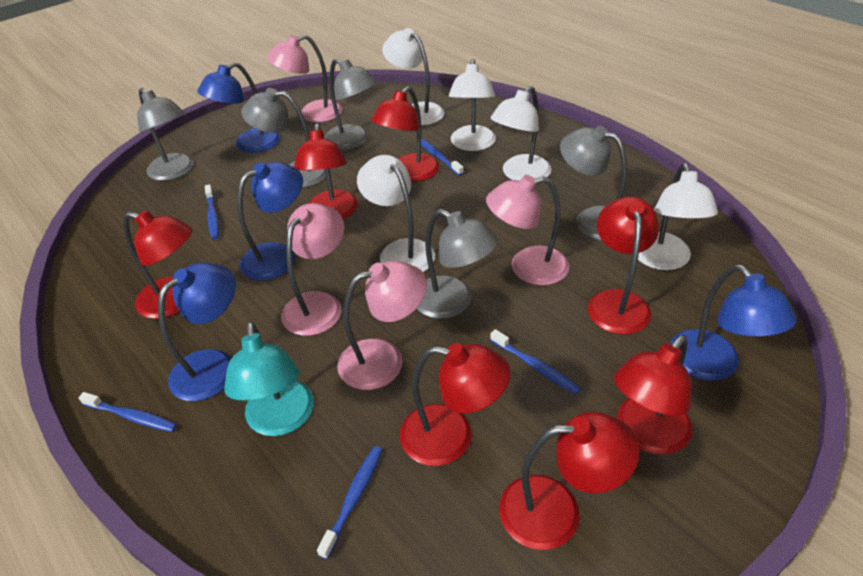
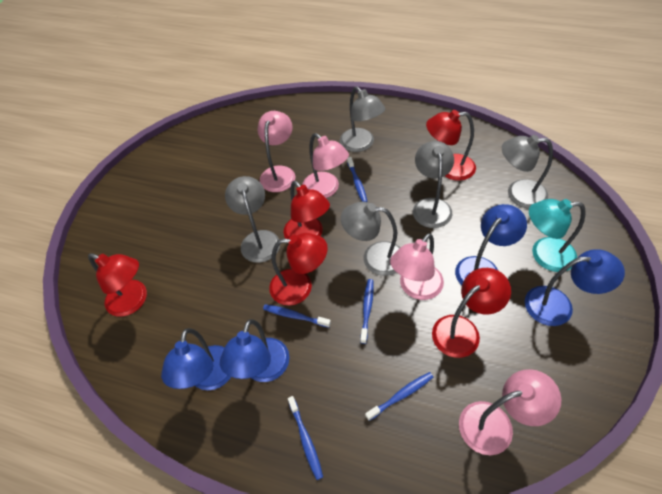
red lamp: [123,210,193,319] [294,123,358,219] [371,86,440,182] [400,343,511,466] [499,412,640,550] [588,196,659,335] [614,335,692,455] = 7 -> [88,253,147,317] [269,233,328,306] [284,181,330,239] [426,110,476,181] [432,268,511,358] = 5
white lamp: [357,155,435,272] [382,28,445,125] [449,59,496,151] [491,86,552,181] [638,163,718,270] = 5 -> none = 0

